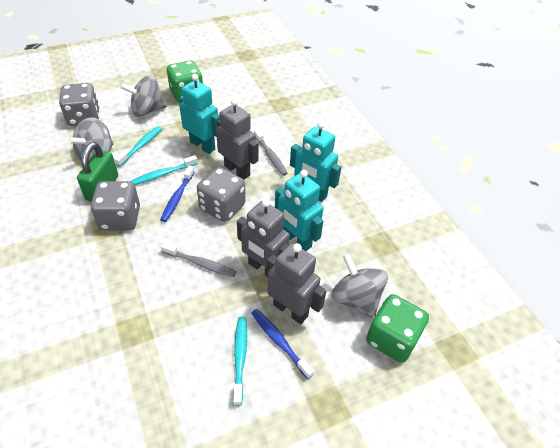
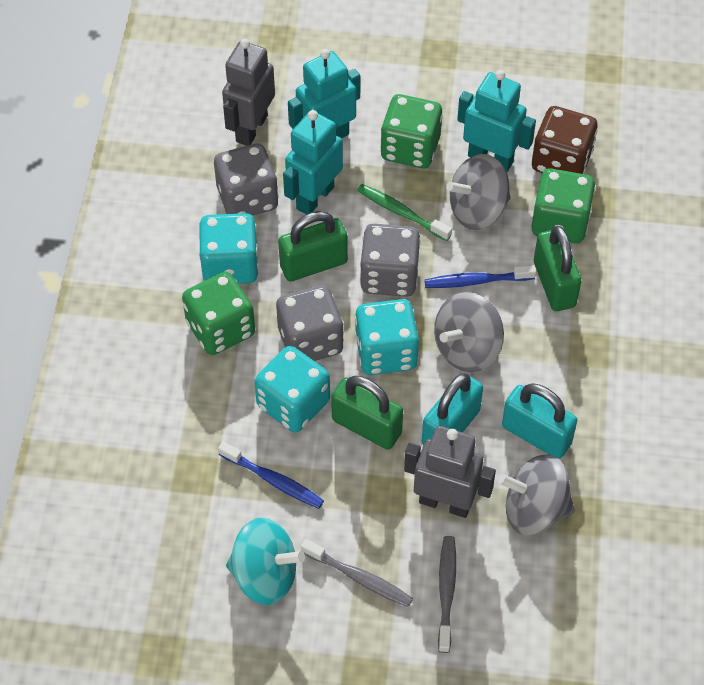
brown dice: none = 0 -> [532,106,598,174] = 1
green dice: [167,60,203,103] [366,294,429,363] = 2 -> [182,272,255,355] [380,94,443,168] [531,168,595,243] = 3
green padlock: [77,142,118,202] = 1 -> [278,211,348,282] [331,376,403,450] [534,226,581,311] = 3
green toothbrush: none = 0 -> [357,184,452,241] = 1
grey robot: [216,99,259,180] [237,199,290,275] [266,243,326,324] = 3 -> [222,39,275,146] [404,426,496,518] = 2
turquoise dice: none = 0 -> [199,213,259,284] [254,346,330,433] [355,299,419,375] = 3
turquoise padlock: none = 0 -> [422,373,483,445] [502,383,577,459] = 2
turquoise spinning top: none = 0 -> [226,517,305,605] = 1
turquoise toothbrush: [114,126,162,167] [130,155,198,185] [233,317,247,406] = 3 -> none = 0

